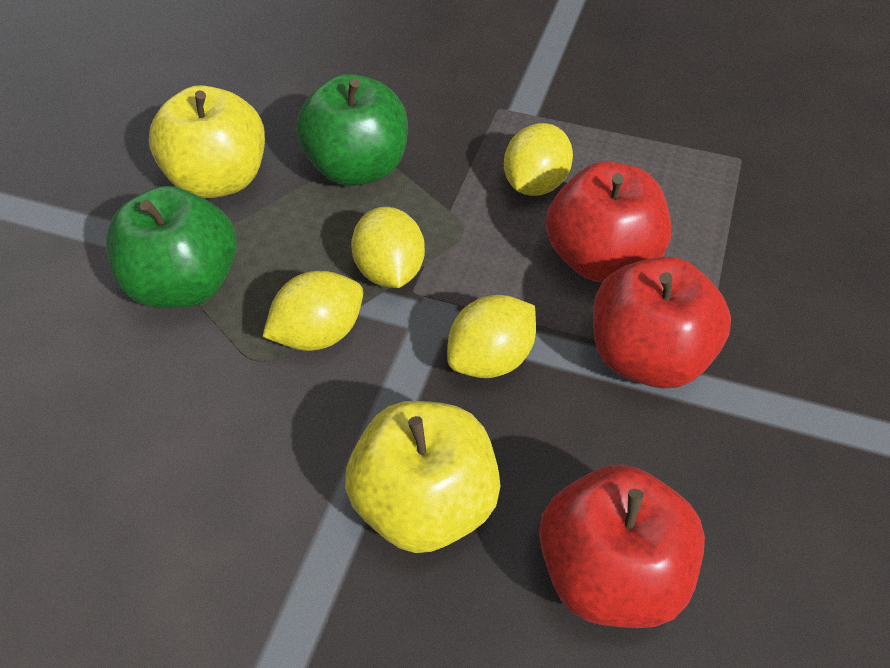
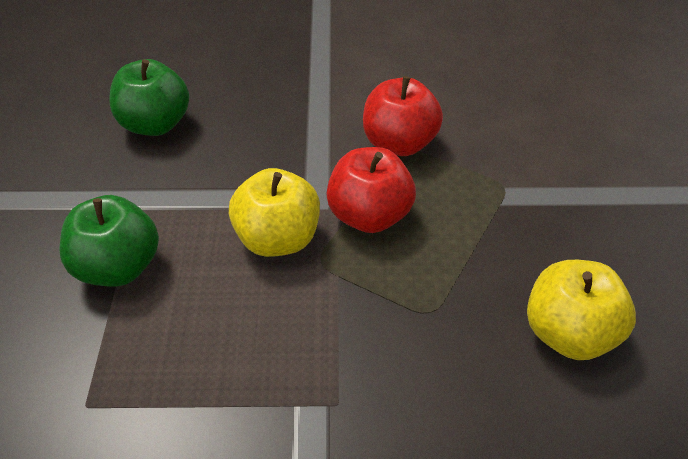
red apple: [539,464,705,628] [546,162,671,282] [593,256,731,388] = 3 -> [326,147,416,233] [363,76,443,156] = 2
yellow lemon: [262,271,363,351] [351,207,425,288] [447,295,536,378] [504,123,573,196] = 4 -> none = 0

